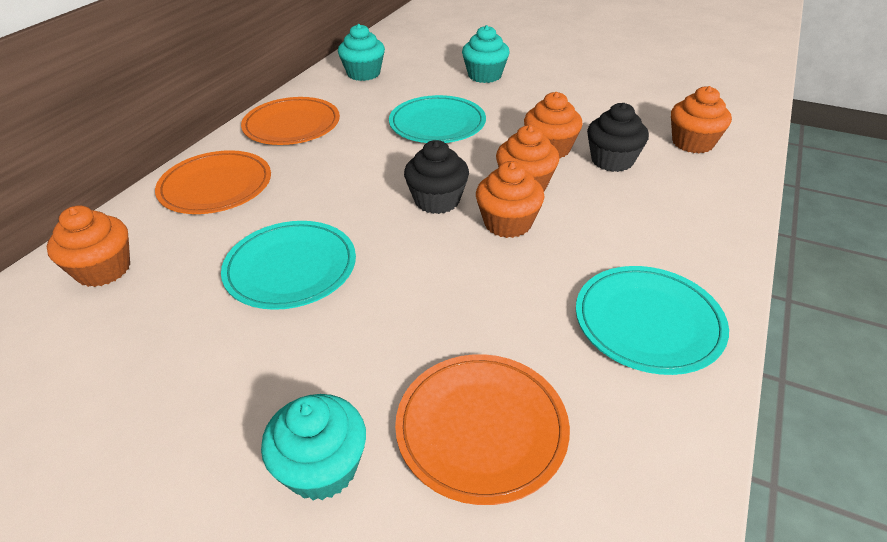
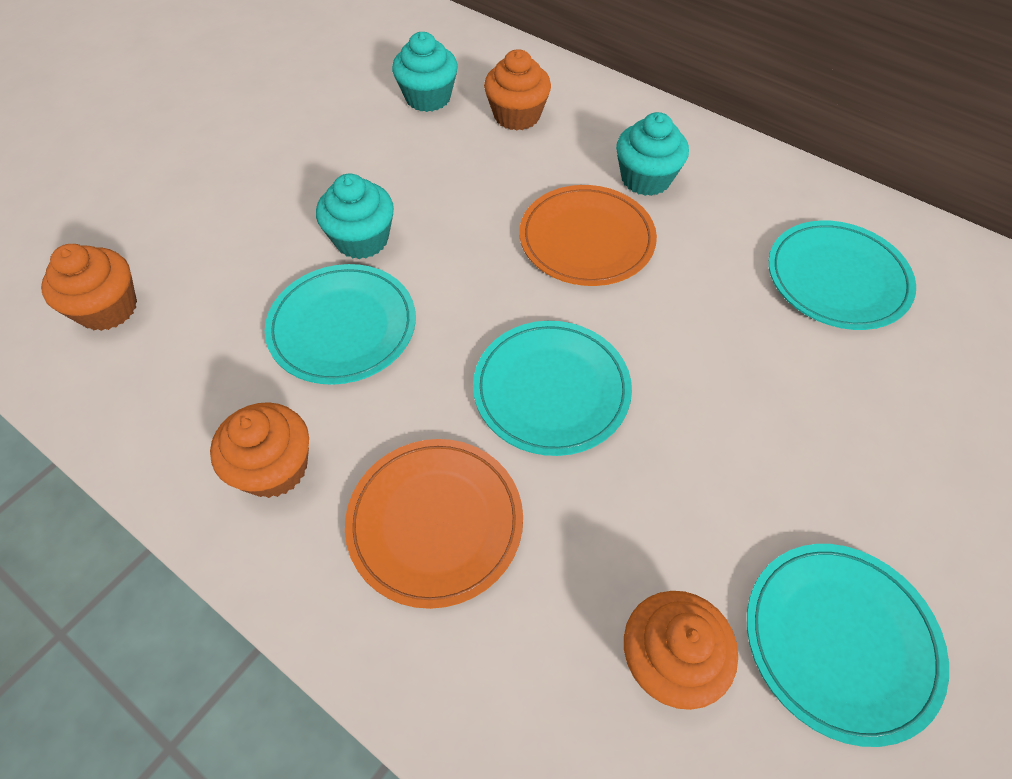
black cupcake: [404,140,469,214] [587,103,649,172] = 2 -> none = 0
orange cupcake: [47,205,130,287] [476,161,545,238] [496,125,559,191] [524,92,583,158] [671,86,732,153] = 5 -> [41,244,137,331] [210,402,309,498] [484,49,551,131] [624,591,738,710] = 4
orange plate: [155,150,271,214] [241,97,340,145] [395,354,570,505] = 3 -> [345,439,523,609] [519,185,657,286] = 2
turquoise plate: [221,221,356,310] [389,95,486,143] [576,266,729,375] = 3 -> [265,264,416,385] [473,321,632,456] [747,544,949,747] [768,221,916,330] = 4

